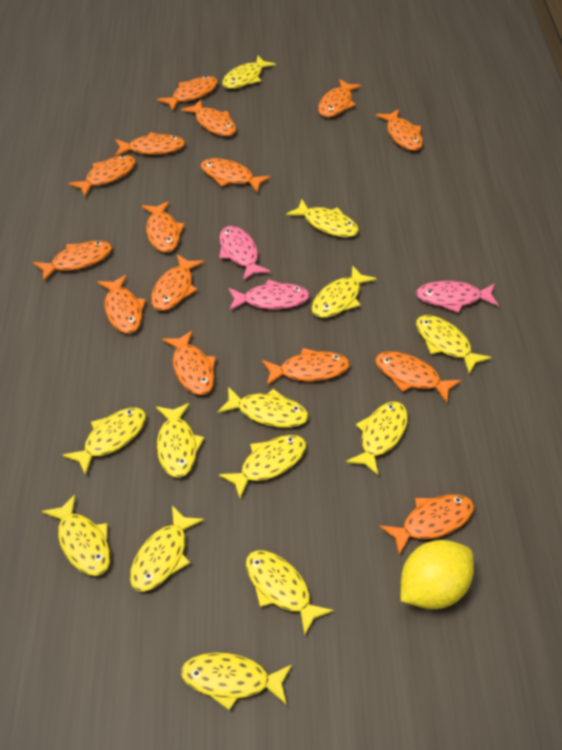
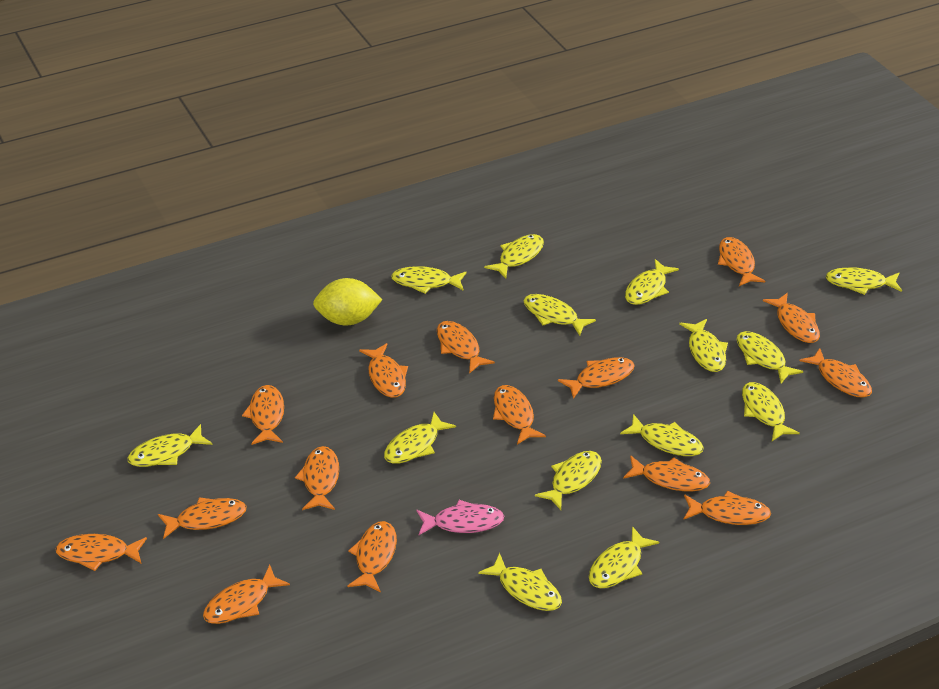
pink fish: [219,226,270,281] [228,280,310,311] [416,281,499,313] = 3 -> [417,500,504,535] = 1
yellow fish: [42,495,110,576] [63,408,146,476] [130,506,204,592] [156,403,204,478] [181,653,292,710] [217,387,309,428] [219,435,306,498] [222,56,276,89] [246,550,334,635] [286,199,359,237] [311,265,377,318] [346,401,408,475] [416,315,491,374] = 13 -> [128,424,213,467] [384,412,456,464] [391,266,467,294] [478,553,562,611] [484,234,544,278] [523,294,596,336] [535,451,602,510] [589,526,659,588] [620,414,704,456] [625,259,679,305] [679,319,728,372] [736,331,803,383] [742,382,800,441] [825,267,902,295] = 14

